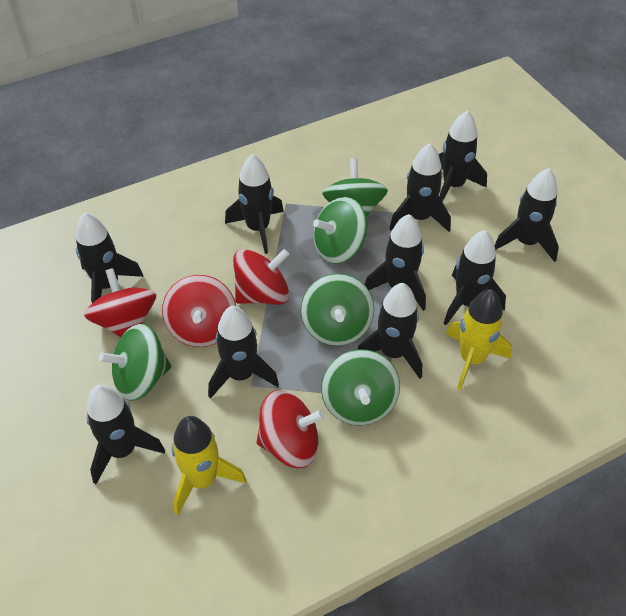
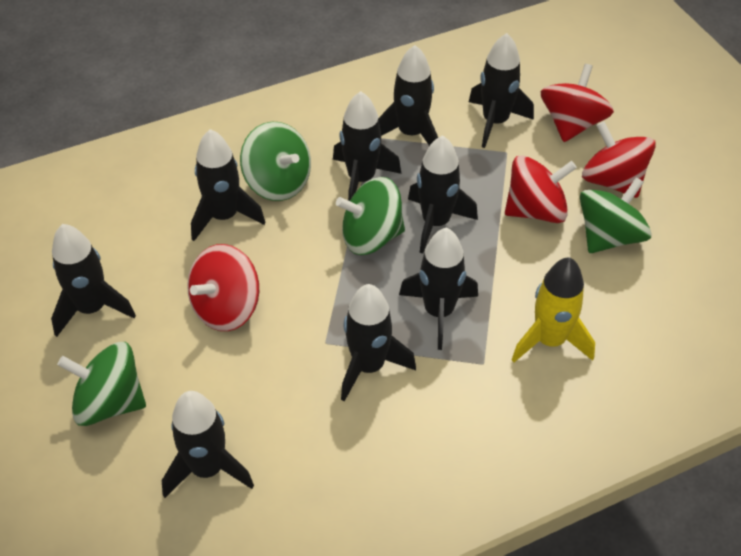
black rocket: [76,212,144,303] [87,385,165,484] [208,306,279,399] [225,154,284,254] [357,283,422,379] [365,214,426,311] [389,143,451,232] [439,110,487,202] [443,230,506,325] [495,168,559,262] = 10 -> [51,224,136,337] [162,391,254,498] [191,129,266,241] [333,91,401,201] [341,284,416,401] [379,45,438,146] [399,228,478,350] [408,135,478,254] [469,33,534,148] = 9
green spinning top: [99,324,171,401] [301,274,374,346] [313,197,367,264] [321,349,400,426] [322,158,388,217] = 5 -> [57,342,146,426] [240,122,311,201] [336,177,405,255] [580,177,652,253] = 4
yellow rocket: [172,416,246,516] [446,289,512,390] = 2 -> [512,257,595,362] = 1

